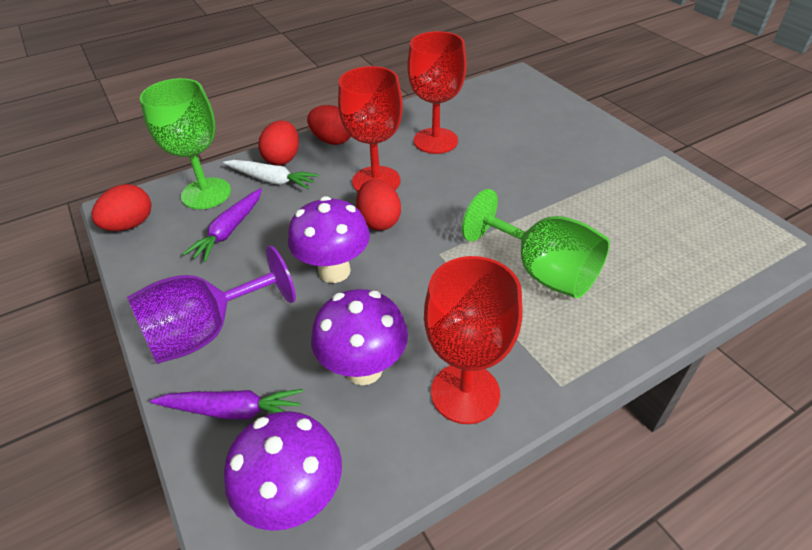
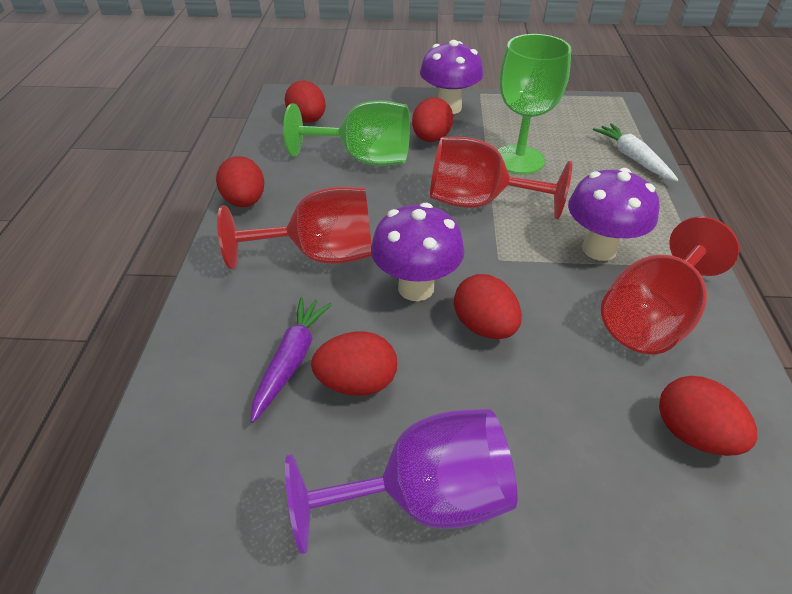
purple carrot: [150,389,303,419] [183,188,262,262] = 2 -> [251,297,332,423] = 1
red egg: [91,184,152,231] [258,120,299,165] [307,105,351,145] [356,179,401,231] = 4 -> [216,156,264,207] [285,81,326,123] [311,332,397,396] [412,97,453,142] [454,274,522,339] [659,376,757,456] = 6

